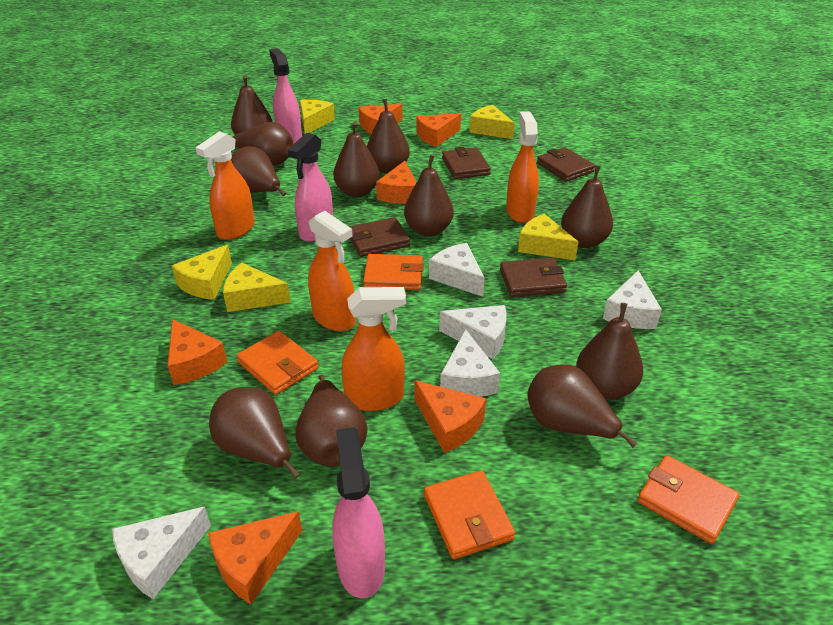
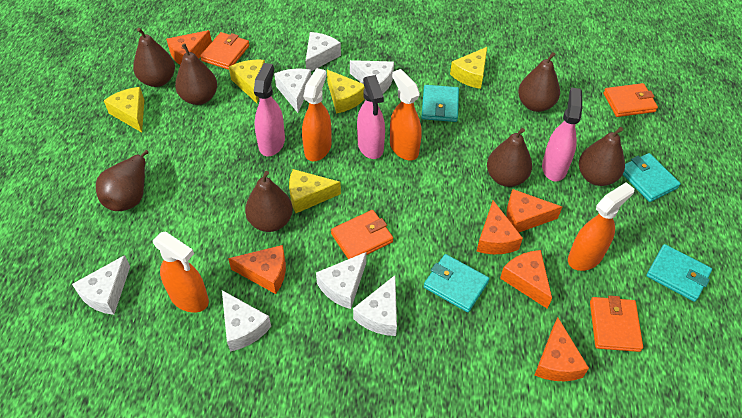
brown pear: [209,387,300,479] [231,75,273,134] [231,146,286,196] [233,122,293,166] [296,374,368,466] [333,122,379,197] [367,99,410,173] [404,155,454,236] [527,364,637,448] [561,165,613,248] [576,303,643,400] = 11 -> [96,150,149,211] [133,28,175,87] [175,43,217,105] [245,171,293,232] [487,128,532,187] [518,52,560,112] [579,127,625,186] = 7
brown wallet: [349,217,410,257] [442,147,491,179] [500,258,567,297] [537,147,595,182] = 4 -> none = 0
turquoise wallet: none = 0 -> [421,85,459,122] [424,254,489,312] [623,153,681,202] [646,244,712,302] = 4
white cheese: [112,506,211,599] [429,243,485,297] [439,305,507,359] [440,329,500,397] [603,270,662,329] = 5 -> [72,255,130,315] [222,290,271,352] [274,69,311,113] [306,32,341,71] [316,252,366,309] [350,60,394,94] [353,275,397,336] = 7

